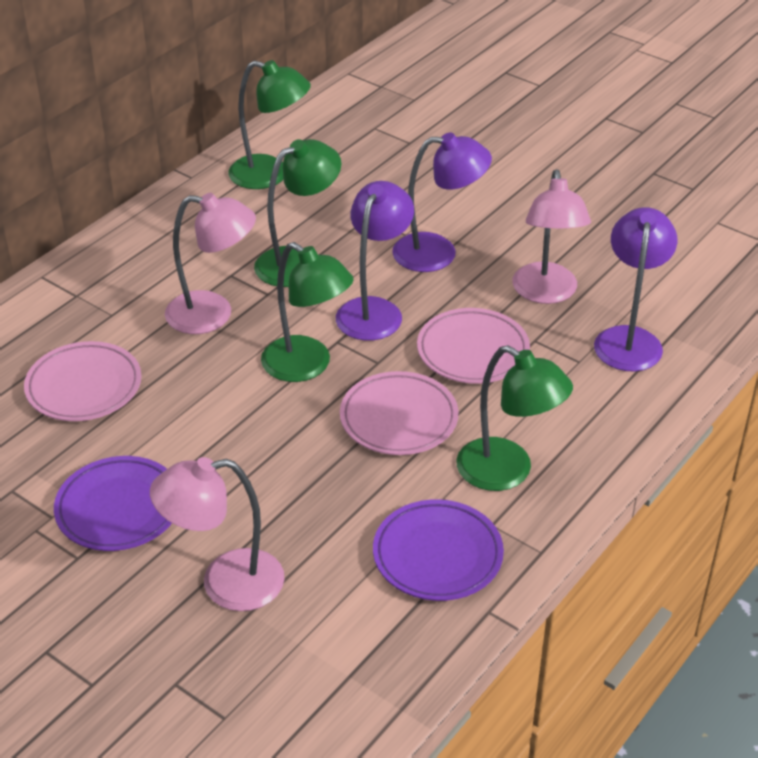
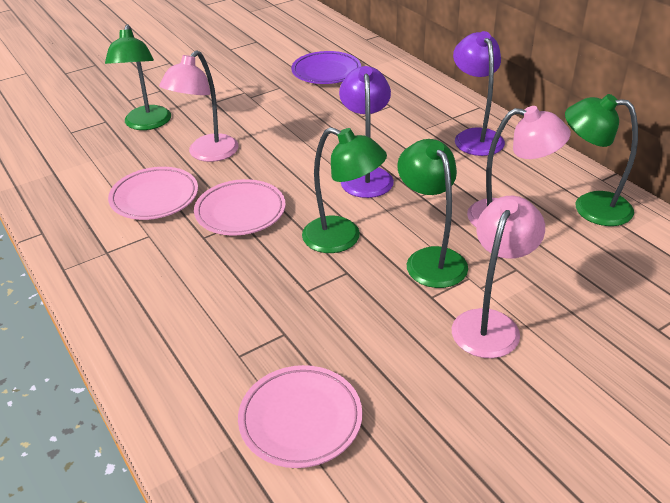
purple lamp: [336,181,414,341] [392,132,492,272] [594,207,677,372] = 3 -> [339,66,394,198] [453,31,505,156] = 2
purple plate: [54,456,172,551] [373,499,504,601] = 2 -> [291,51,361,84] = 1

